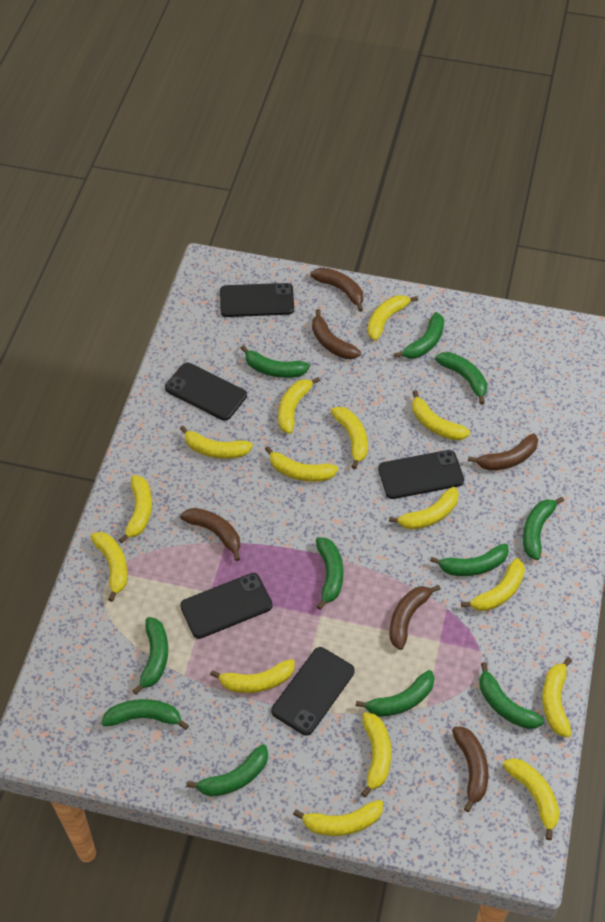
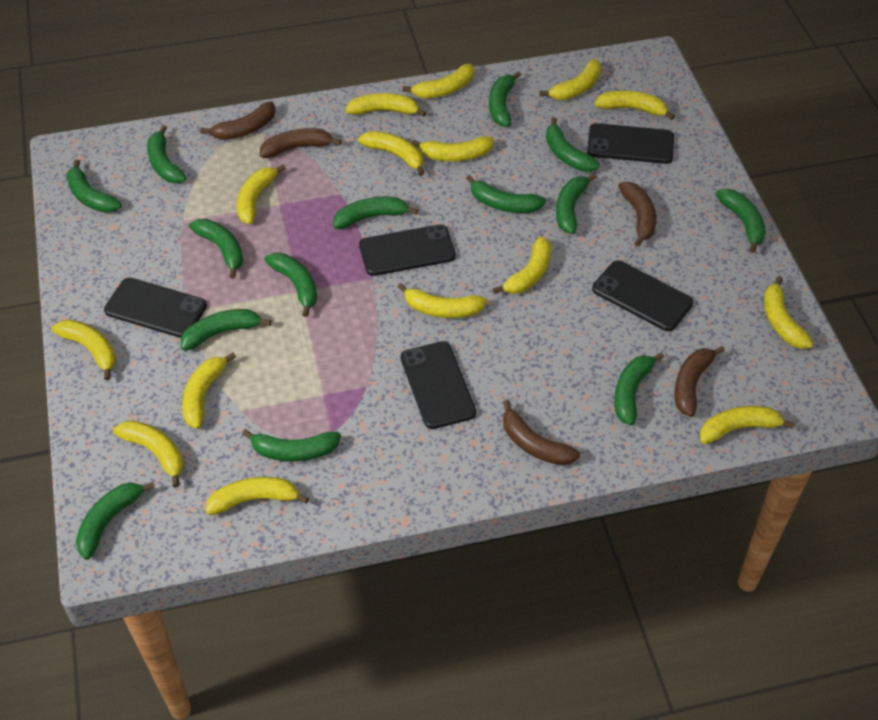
brown banana: [180,508,240,561] [311,268,363,312] [312,309,361,359] [390,585,441,650] [452,727,489,812] [468,433,538,470] = 6 -> [200,101,276,140] [260,128,342,158] [503,400,580,465] [618,182,656,247] [674,346,725,417] = 5
green banana: [101,699,189,730] [133,617,168,695] [186,744,268,797] [241,345,310,378] [316,537,343,610] [356,670,435,717] [394,312,444,359] [430,544,509,576] [435,352,487,405] [480,662,544,729] [523,497,564,560] = 11 -> [67,160,122,213] [76,482,155,560] [147,125,186,183] [181,309,271,351] [189,219,243,278] [242,429,341,462] [264,253,317,317] [333,197,418,229] [466,175,546,213] [489,71,521,127] [546,117,600,172] [556,173,597,234] [614,353,664,425] [716,189,766,253] = 14

